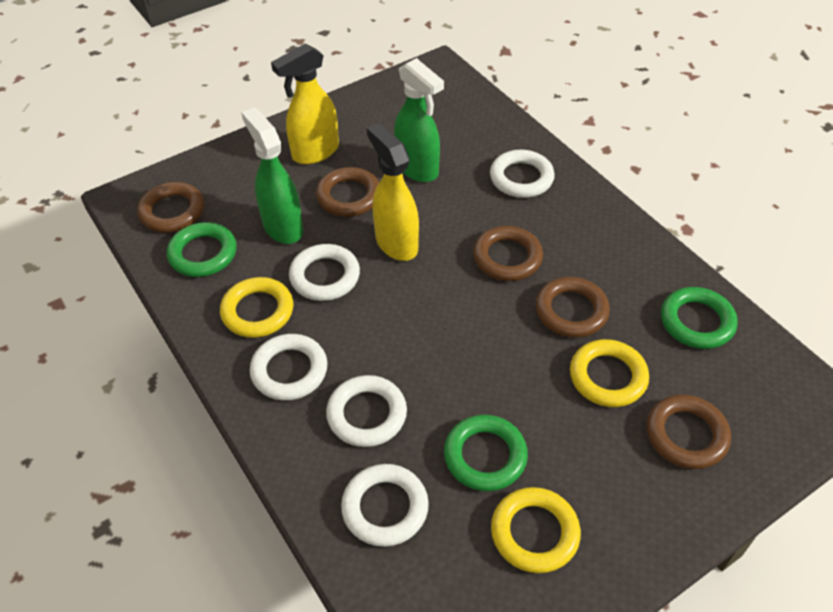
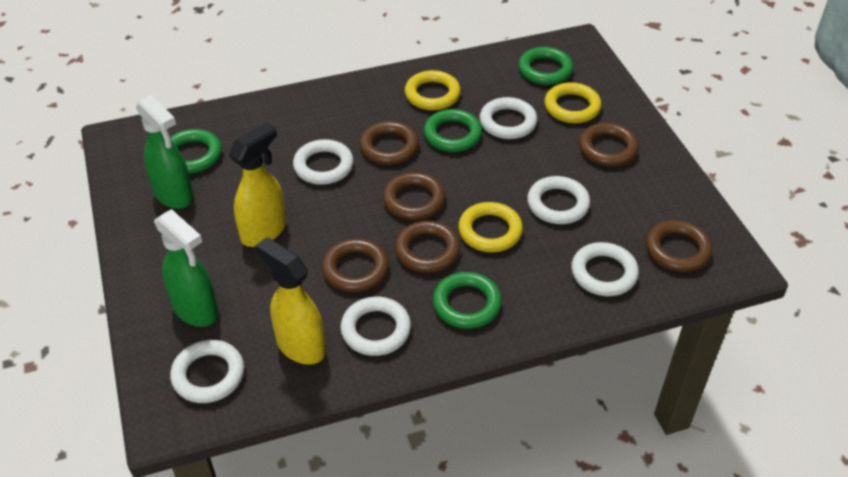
brown ring: [137,182,204,233] [316,167,379,217] [473,226,543,281] [535,277,610,338] [647,395,731,469] = 5 -> [322,238,389,292] [359,121,419,165] [383,172,445,220] [395,221,460,273] [579,123,639,167] [646,220,712,272] = 6
green ring: [167,222,237,277] [444,415,528,491] [661,287,738,349] = 3 -> [171,129,222,173] [424,109,482,152] [433,272,502,329] [518,47,573,85] = 4
white ring: [250,334,327,401] [289,244,360,301] [326,375,407,447] [341,464,429,547] [490,150,555,198] = 5 -> [170,340,244,403] [293,139,354,185] [340,297,411,356] [479,97,537,139] [527,176,590,224] [571,242,639,296] = 6

